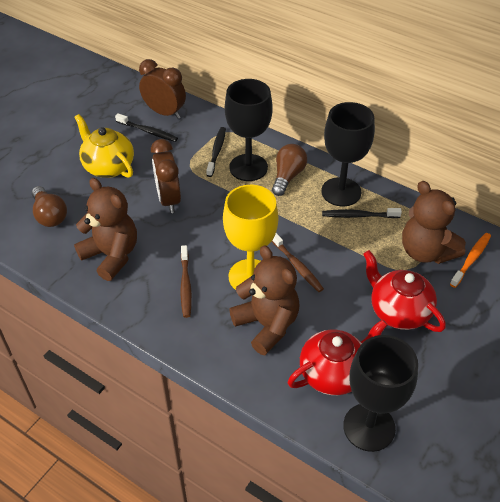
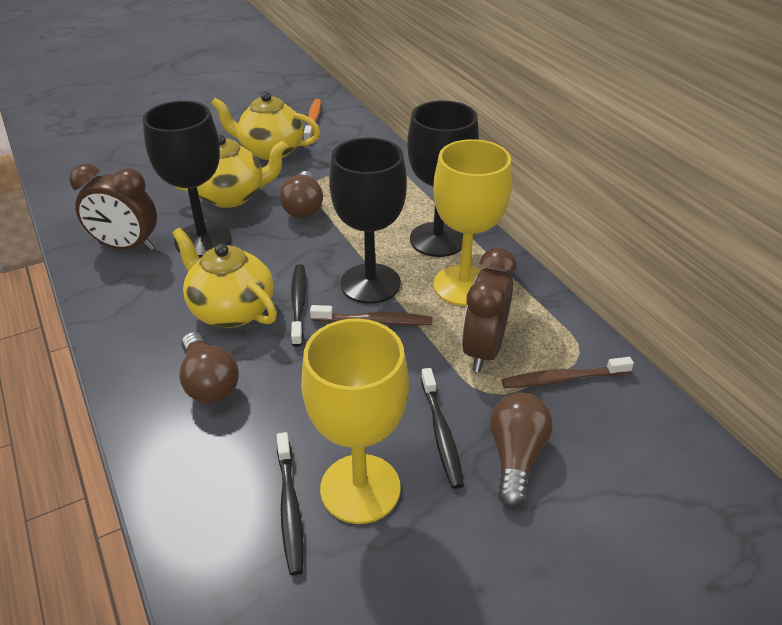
brown light bulb: [32,186,67,227] [272,144,307,196] = 2 -> [180,332,239,403] [280,171,323,218] [490,393,553,507] = 3
brown teddy bear: [74,178,137,281] [229,245,300,355] [402,181,466,264] = 3 -> none = 0
red teapot: [288,319,388,395] [363,250,446,332] = 2 -> none = 0
yellow goblet: [223,185,278,290] = 1 -> [301,318,409,524] [433,139,512,306] = 2
yellow teapot: [74,114,134,178] = 1 -> [172,228,277,328] [174,134,288,208] [211,92,320,160] = 3

